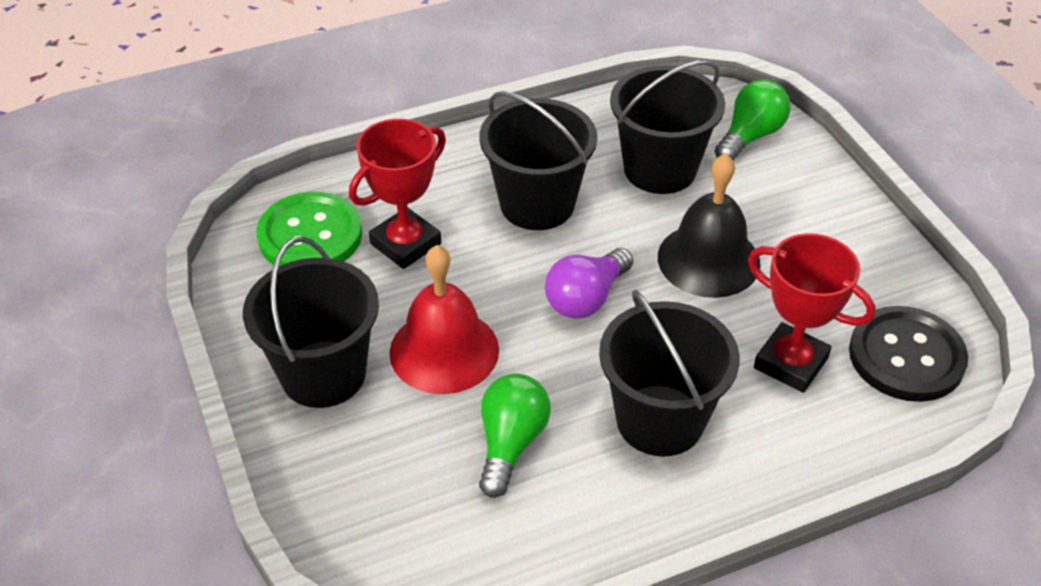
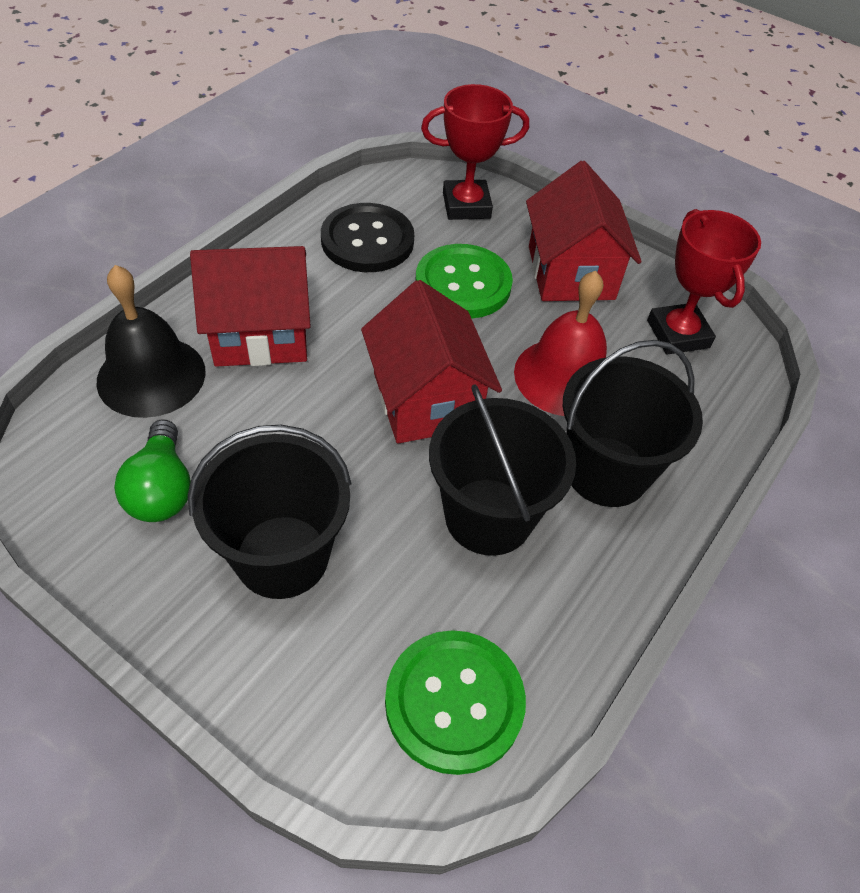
black bucket: [243,237,379,408] [479,91,597,230] [599,290,740,457] [610,60,725,194] = 4 -> [188,425,352,599] [429,384,576,556] [563,340,703,507] = 3
green button: [256,192,362,266] = 1 -> [385,630,526,775] [415,244,513,319] = 2
green light bulb: [479,373,551,498] [715,80,791,161] = 2 -> [114,419,191,522] = 1
purple light bulb: [545,248,633,319] = 1 -> none = 0
red house: none = 0 -> [190,246,311,367] [361,280,502,444] [526,161,642,301] = 3

